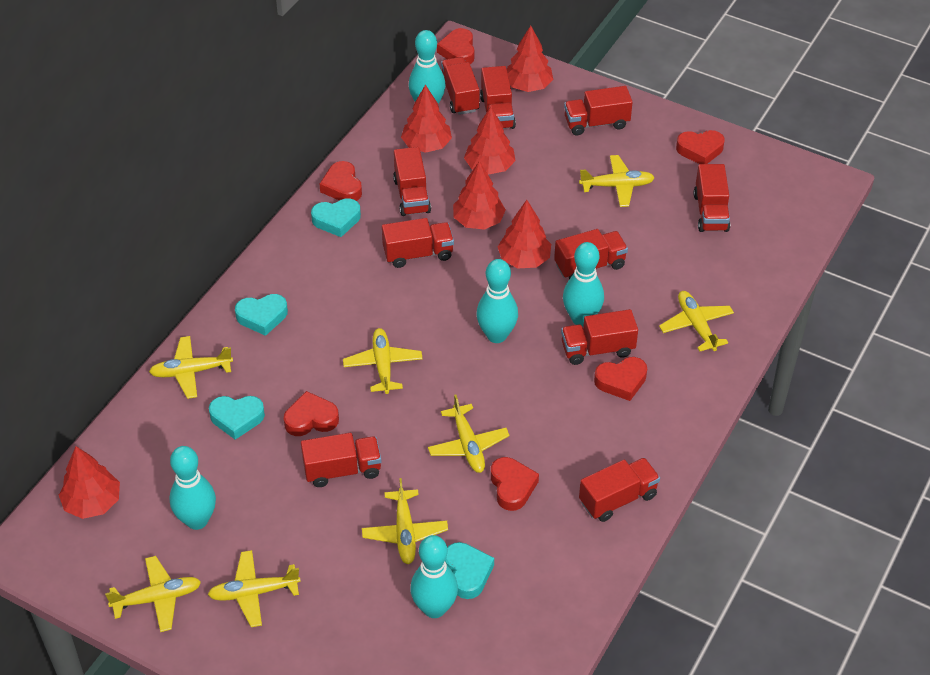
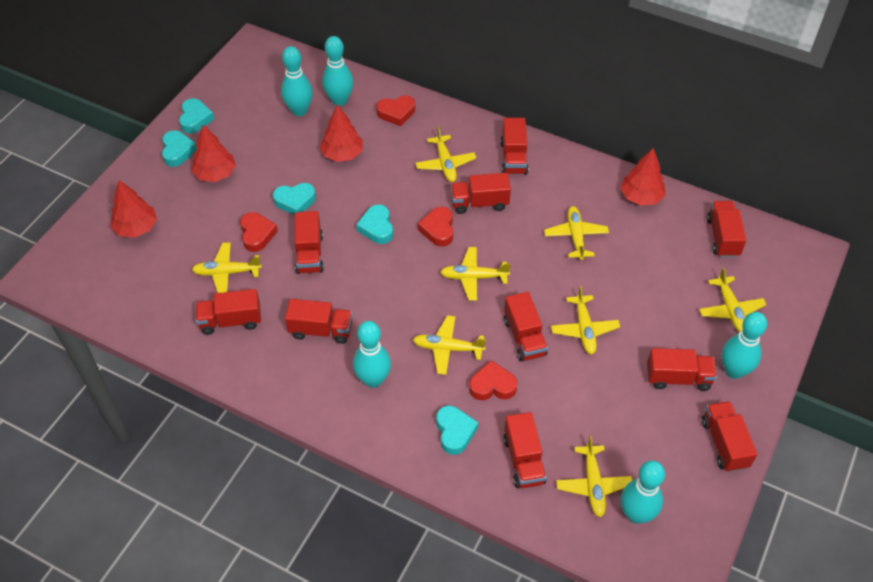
red heart: [284,391,339,436] [320,161,362,201] [437,28,474,64] [491,457,539,511] [594,357,647,401] [676,130,725,164] = 6 -> [240,212,278,252] [376,95,415,126] [418,207,453,247] [469,360,518,400] = 4
red tree: [59,446,120,519] [401,85,452,153] [453,161,506,230] [464,107,515,175] [497,200,551,268] [507,26,553,92] = 6 -> [110,180,157,238] [191,125,236,182] [320,105,363,162] [620,148,666,206] = 4
turquoise heart: [209,396,265,440] [235,294,288,336] [311,198,361,237] [445,542,494,599] = 4 -> [162,130,197,167] [179,98,214,134] [273,183,316,215] [356,205,393,244] [436,406,478,455] = 5

